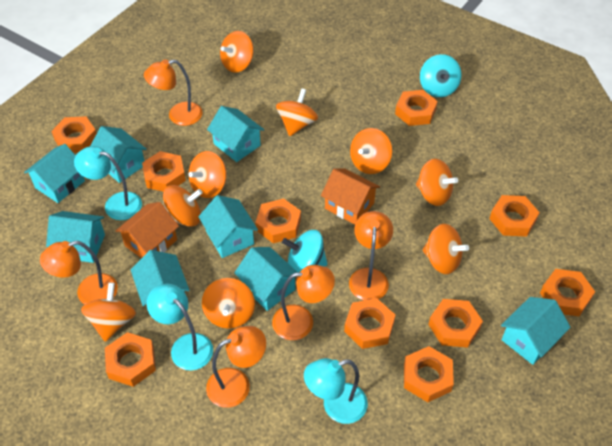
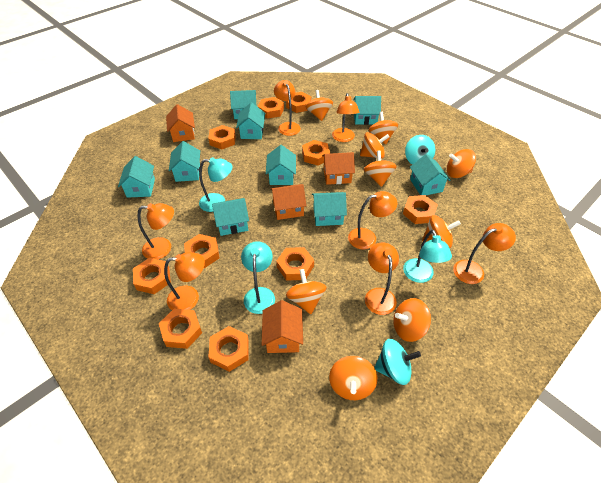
orange house: [116,202,179,258] [321,168,380,224] = 2 -> [166,104,195,142] [262,300,303,353] [270,184,307,220] [322,152,355,185] = 4
orange lamp: [40,241,118,304] [144,59,203,126] [206,326,266,408] [272,265,335,340] [349,211,393,300] = 5 -> [138,203,174,259] [164,252,205,310] [274,80,301,136] [332,93,359,142] [348,191,397,250] [365,242,399,315] [453,223,516,284] = 7
turquoise house: [24,144,85,203] [46,211,105,263] [90,126,147,183] [131,250,189,306] [198,195,258,258] [207,106,264,162] [234,247,298,311] [501,297,571,365] = 8 -> [118,156,155,198] [169,141,200,182] [212,198,249,236] [230,90,256,119] [236,102,265,139] [266,145,296,185] [312,192,347,226] [353,96,381,125] [410,154,451,195] = 9

